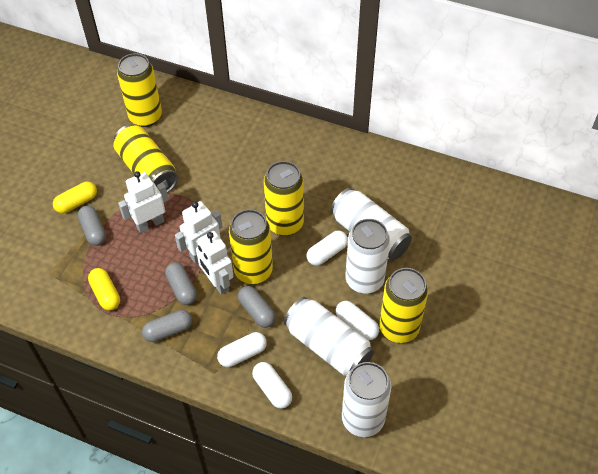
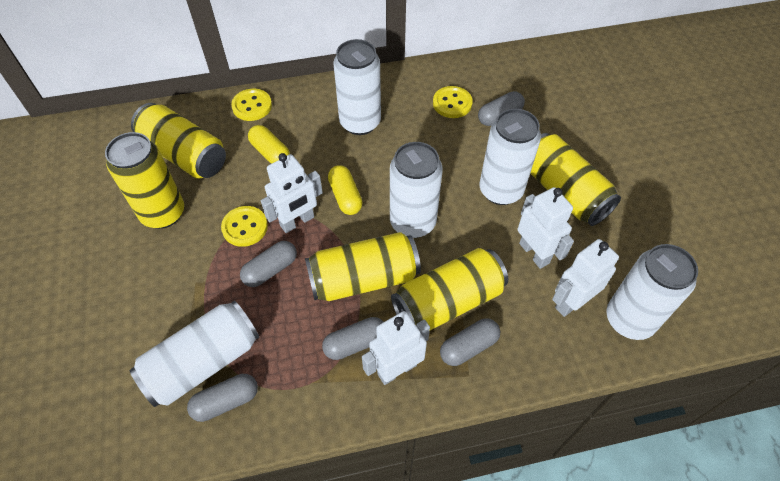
grey capsule: [78,206,106,246] [142,310,192,342] [165,262,197,305] [238,286,276,328] = 4 -> [187,374,258,422] [240,241,297,287] [322,317,383,360] [440,318,500,366] [478,91,525,126] = 5
white can: [284,297,374,376] [331,188,412,261] [342,362,391,437] [345,219,390,294] = 4 -> [130,300,260,407] [333,39,381,135] [390,142,443,238] [479,109,541,205] [607,244,698,340] = 5
white capsule: [217,332,267,367] [252,362,292,409] [306,231,348,266] [336,301,379,340] = 4 -> none = 0
white robot: [118,171,169,233] [175,201,223,263] [196,231,233,295] = 3 -> [261,153,323,233] [362,311,430,385] [517,187,574,269] [552,239,619,317] = 4
yellow button: none = 0 -> [221,206,268,247] [231,89,272,121] [433,86,473,118] = 3

